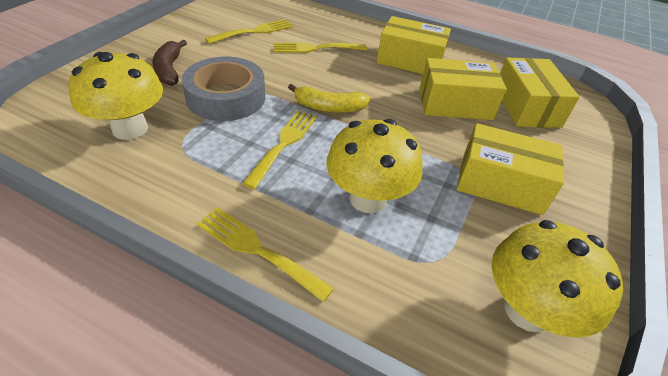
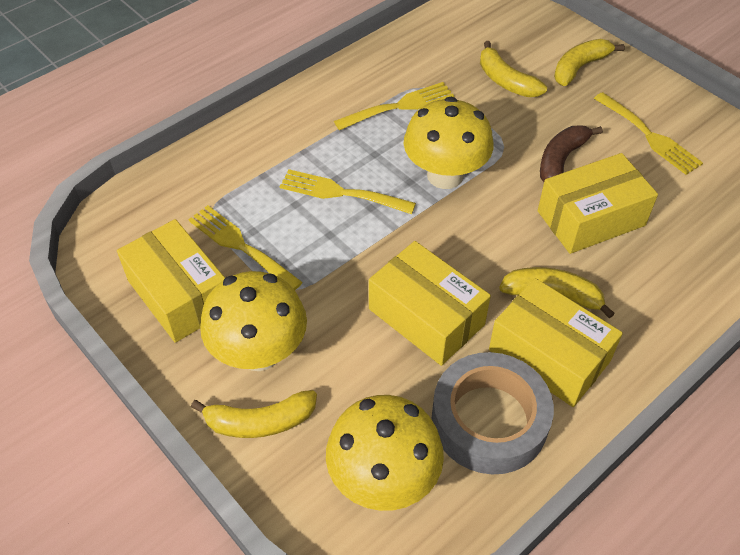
yellow banana: [288,84,371,113] = 1 -> [191,390,317,438] [480,41,547,97] [499,267,615,319] [554,39,625,86] = 4

